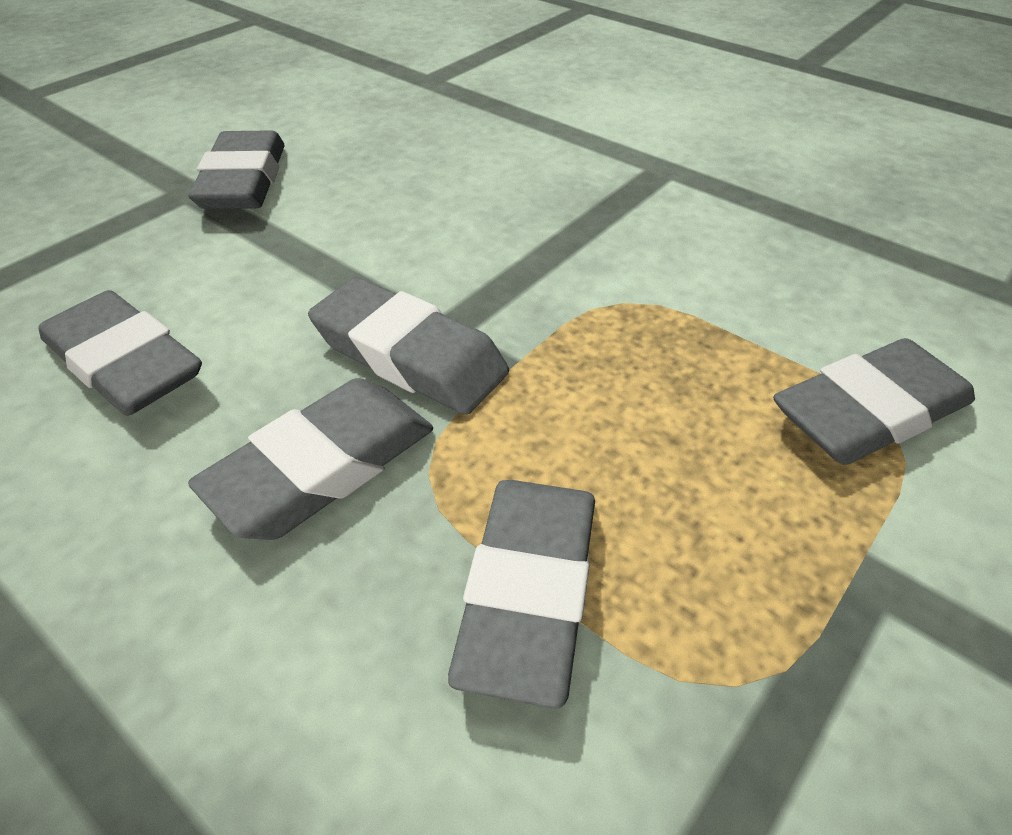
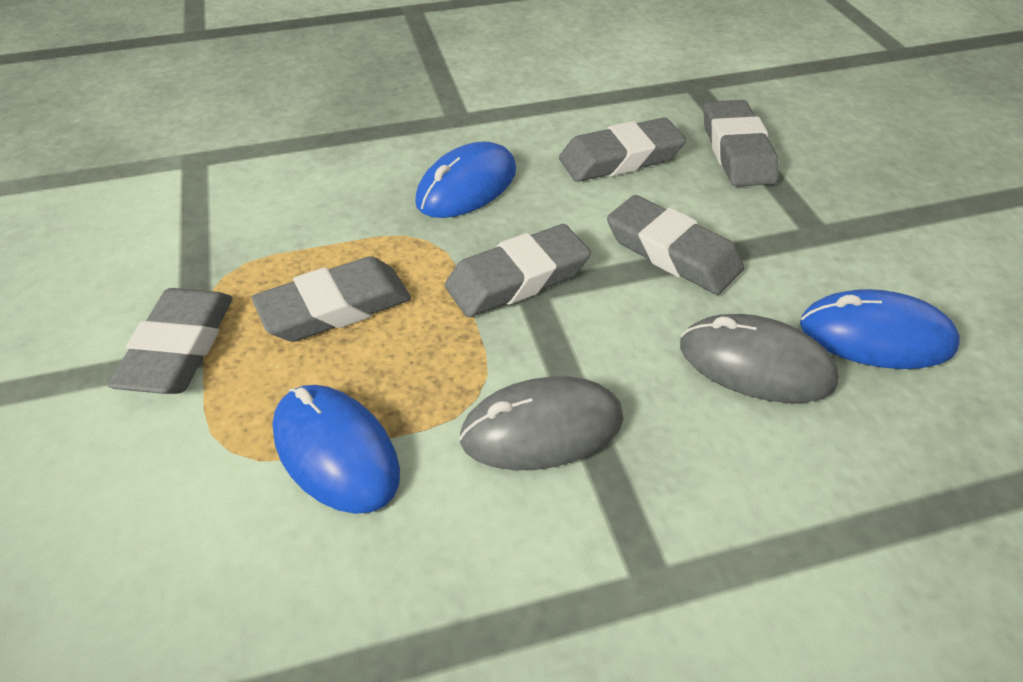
blue mouse: none = 0 -> [272,385,400,514] [415,141,516,218] [800,289,960,369] = 3
grey mouse: none = 0 -> [459,376,624,470] [680,314,839,403] = 2

